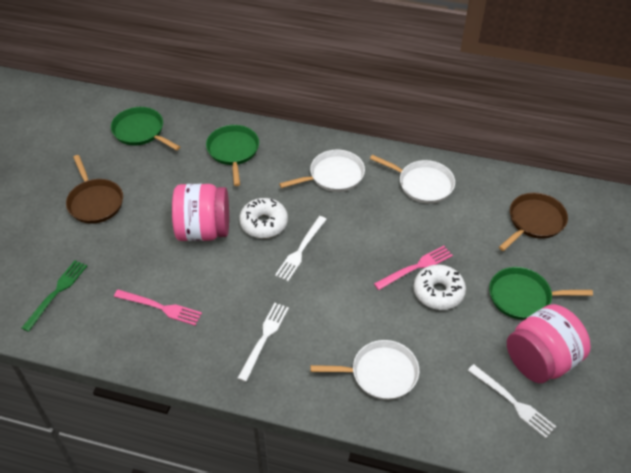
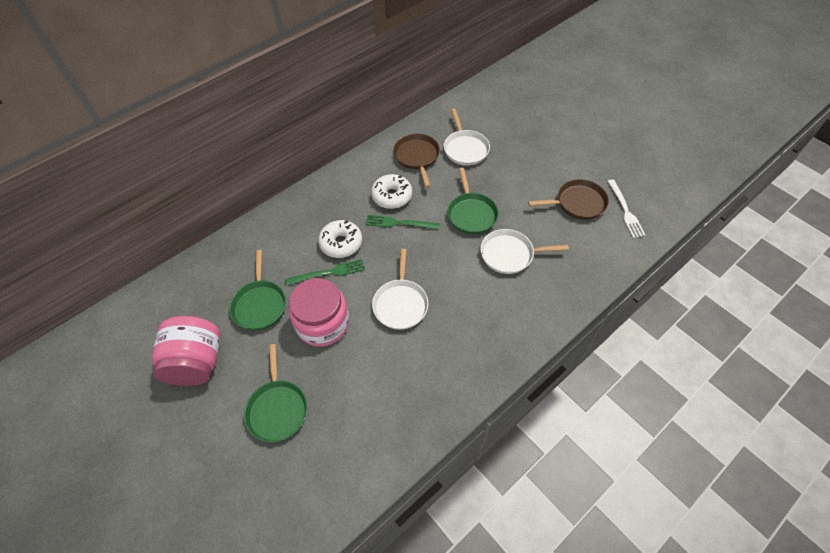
green fork: [22,260,87,332] = 1 -> [285,259,365,286] [365,215,440,230] = 2
pink fork: [114,289,202,326] [374,246,453,290] = 2 -> none = 0
white fork: [238,303,289,382] [275,216,327,281] [468,364,556,438] = 3 -> [608,179,646,238] = 1

